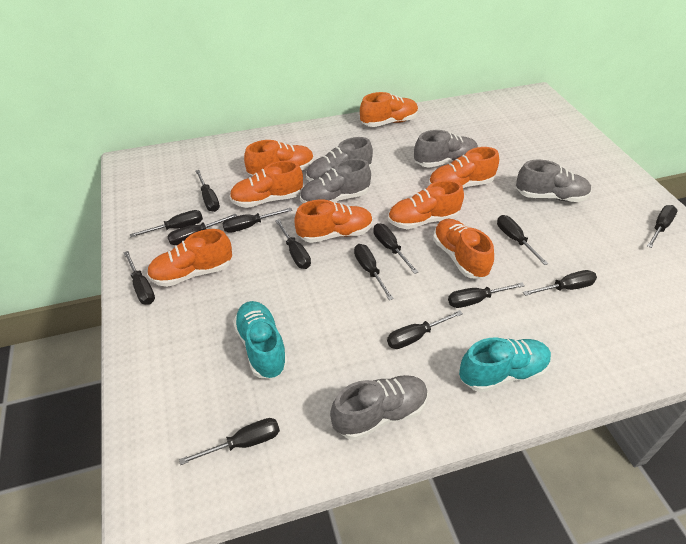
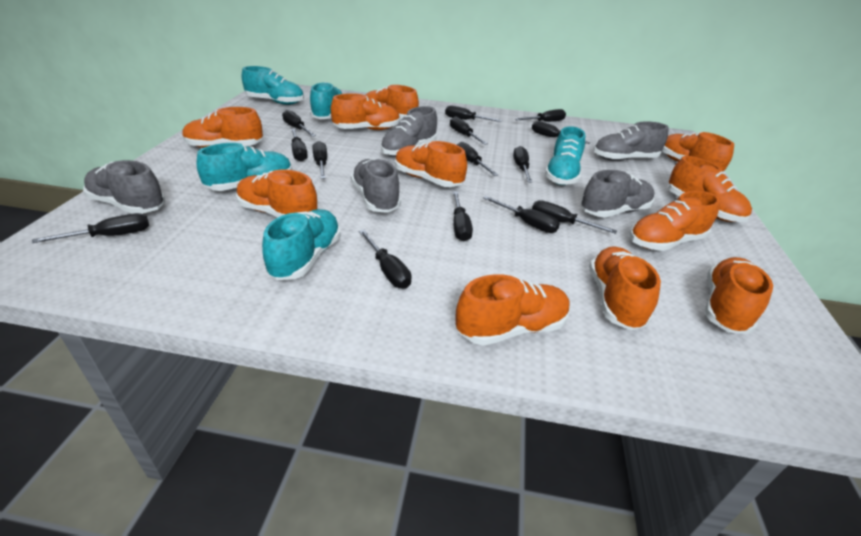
orange shoe: [147,229,232,287] [229,161,303,208] [244,140,314,176] [295,200,373,243] [360,92,418,127] [388,180,464,229] [429,147,499,188] [433,219,494,278] = 8 -> [183,107,263,148] [236,170,317,217] [331,93,400,130] [366,85,419,119] [395,141,467,187] [455,274,570,346] [589,247,661,330] [630,191,721,251] [662,132,734,171] [668,156,752,222] [705,257,773,334] = 11
turquoise shoe: [233,301,288,379] [459,338,551,392] = 2 -> [197,143,292,191] [242,66,304,105] [262,209,341,280] [310,82,342,119] [545,126,585,185] = 5

